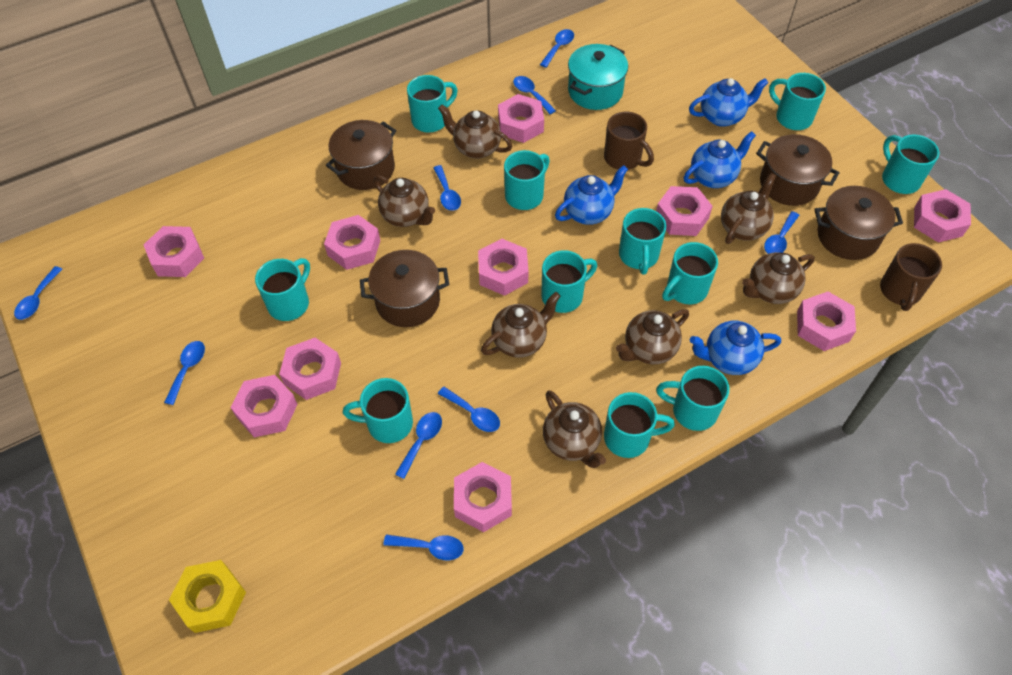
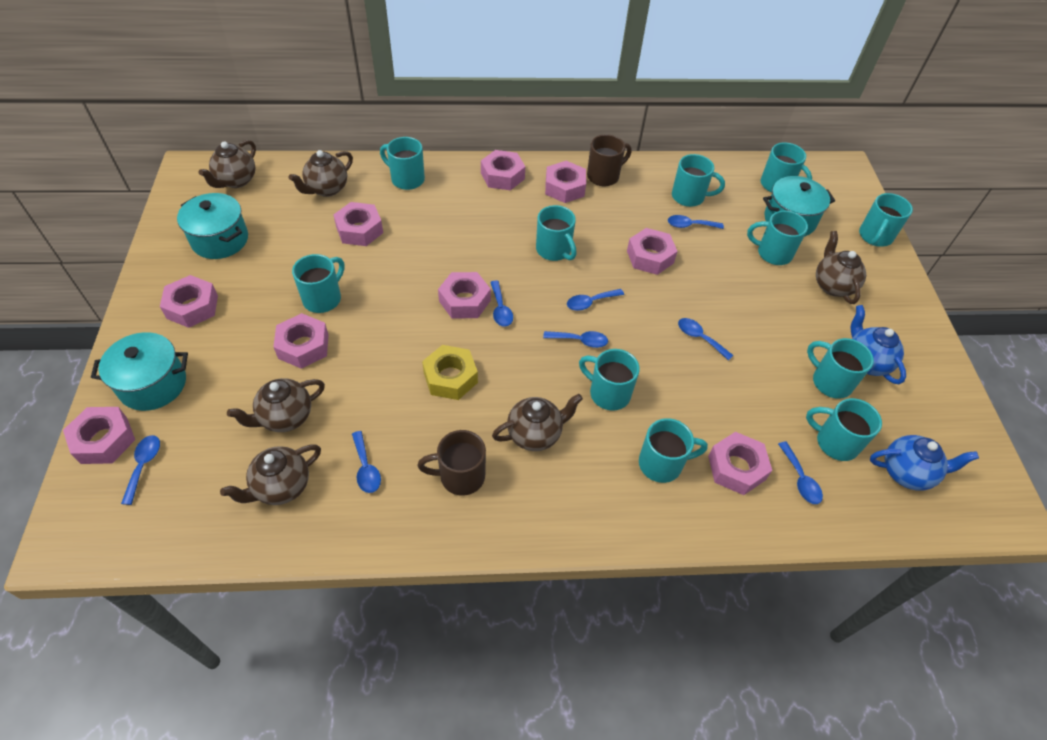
blue spoon: [14,266,62,320] [164,341,205,405] [383,535,464,561] [395,412,442,479] [433,165,461,211] [438,387,500,432] [513,76,556,114] [540,29,574,68] [764,211,799,254] = 9 -> [121,435,160,505] [352,431,381,493] [490,281,513,327] [543,331,608,348] [567,289,624,311] [668,215,724,229] [678,318,733,360] [778,441,823,504] = 8
blue teapot: [555,165,628,225] [684,131,756,188] [689,78,768,127] [690,321,781,375] = 4 -> [851,305,906,384] [870,435,979,491] = 2
brown pot: [326,120,396,190] [360,250,449,327] [756,134,839,206] [815,186,903,260] = 4 -> none = 0
brown teapot: [373,175,435,227] [438,104,512,159] [481,292,560,358] [543,390,606,468] [616,309,689,364] [721,173,776,244] [742,252,814,304] = 7 -> [199,140,256,188] [220,445,321,505] [227,378,325,432] [289,150,353,197] [492,394,583,451] [816,231,866,304] = 6
pink nut: [144,226,204,277] [230,375,298,437] [279,338,341,400] [324,215,380,270] [454,462,512,532] [478,239,529,296] [498,94,544,143] [656,186,713,236] [797,292,856,351] [914,189,971,242] = 10 -> [63,407,135,464] [160,275,218,328] [273,313,329,369] [333,202,383,246] [438,272,491,319] [481,150,525,190] [545,161,586,203] [627,228,678,275] [708,432,772,495] = 9
turquoise pot: [568,44,628,110] = 1 -> [91,332,188,411] [177,193,248,259] [763,176,835,237] = 3

